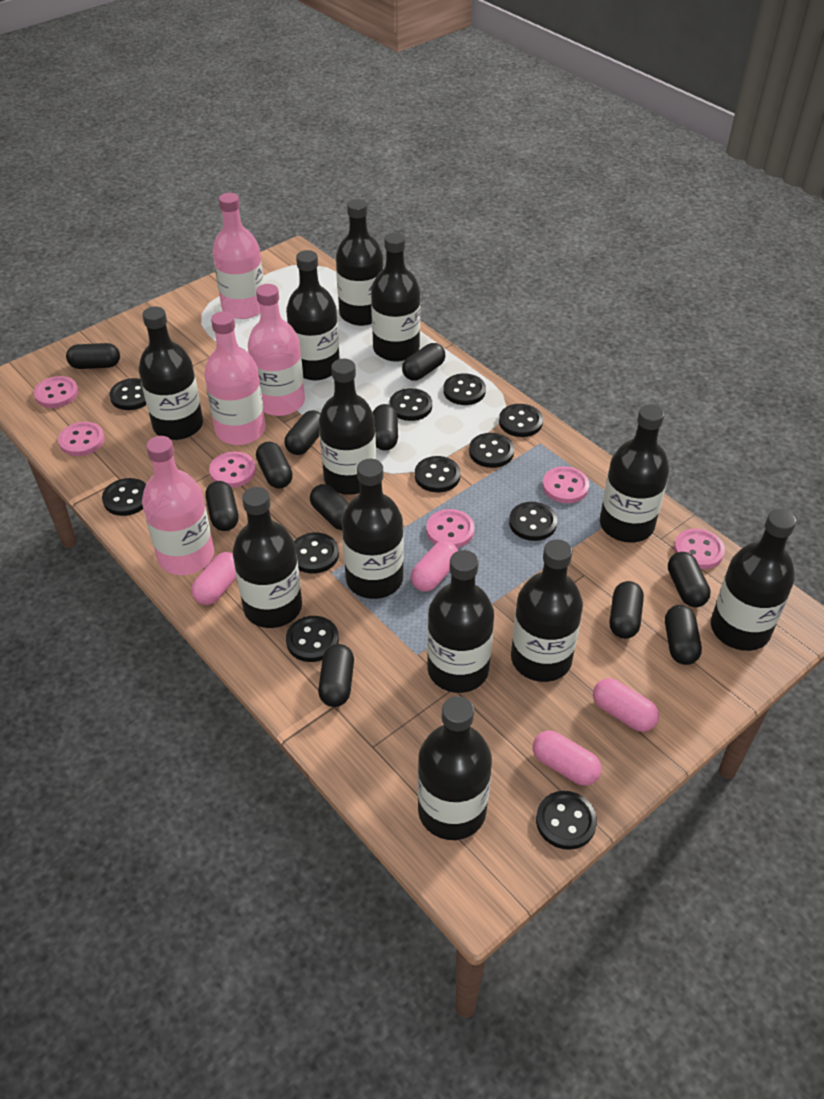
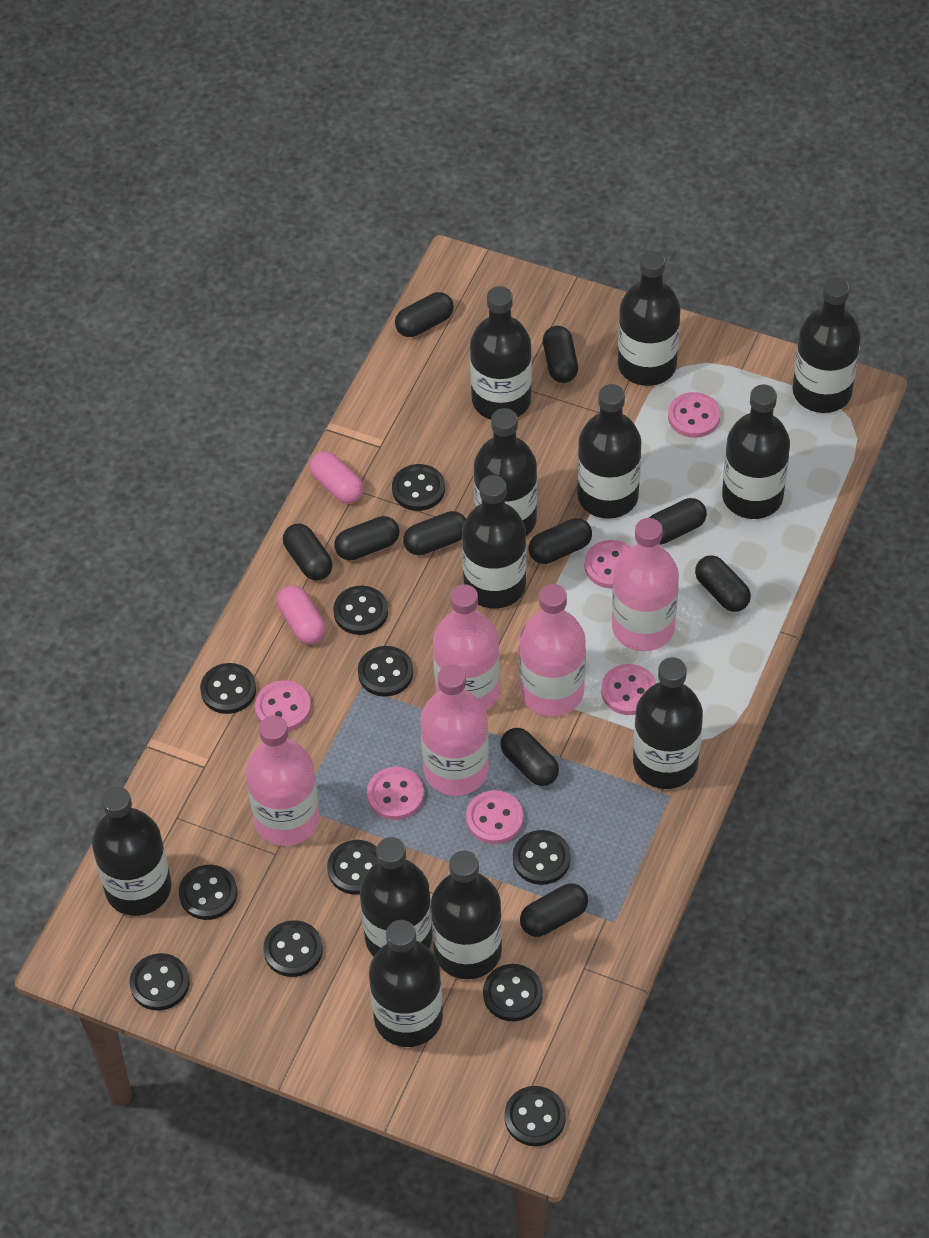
black capsule: [66,343,120,369] [205,481,239,531] [256,441,293,488] [284,410,321,455] [310,484,349,530] [318,644,354,707] [373,404,398,450] [402,343,446,381] [609,581,644,639] [665,605,702,665] [668,552,711,607] = 11 -> [283,524,332,581] [334,516,399,561] [395,292,454,337] [403,511,466,556] [500,728,559,786] [520,883,588,937] [528,518,592,564] [543,326,578,383] [649,498,707,544] [695,555,751,612] = 10
pink bottle: [142,436,214,575] [204,311,266,445] [212,193,264,319] [248,284,305,416] = 4 -> [246,715,320,846] [420,665,489,796] [433,584,500,711] [519,584,586,716] [612,518,679,651] = 5
pink capsule: [191,552,237,605] [411,541,458,592] [533,730,601,786] [593,678,659,732] = 4 -> [277,585,326,644] [309,451,364,504] = 2

